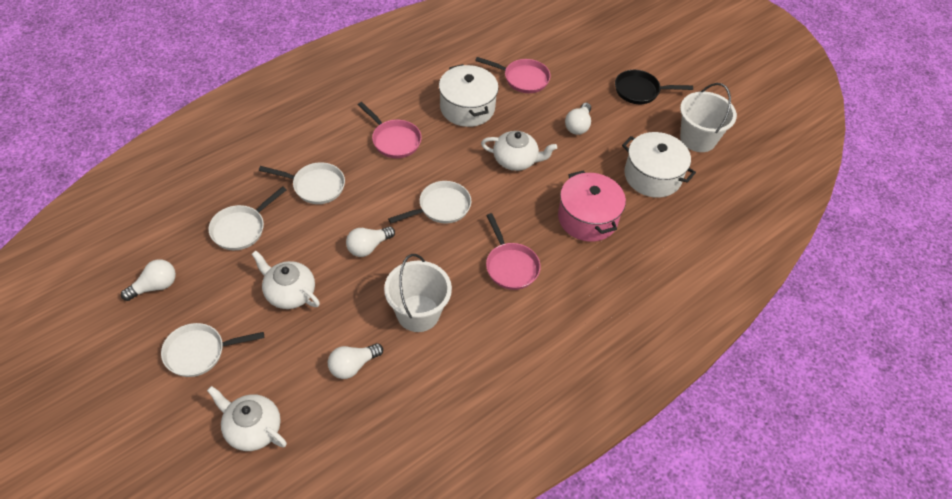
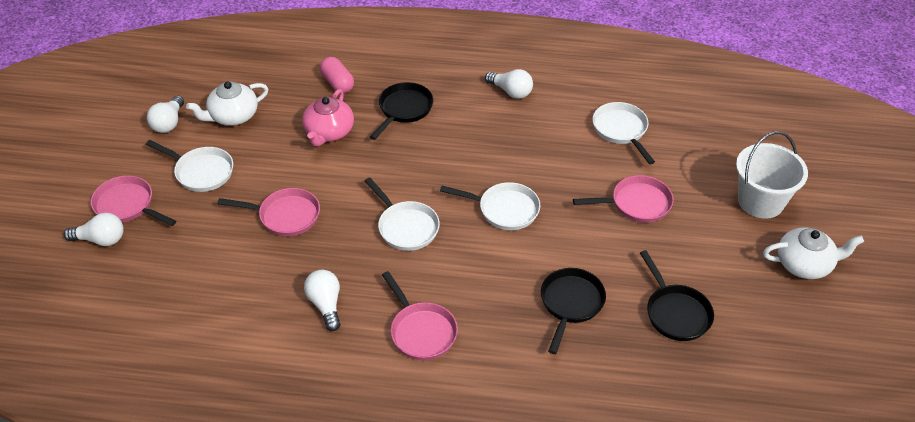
black pan: [615,70,693,104] = 1 -> [370,82,434,140] [541,268,606,354] [640,250,714,341] = 3
pink capsule: none = 0 -> [320,57,354,93] = 1
pink pan: [358,102,422,158] [475,57,551,93] [486,213,541,290] = 3 -> [91,175,176,226] [217,188,320,236] [382,271,458,360] [573,175,674,223] = 4
pink pot: [558,171,626,242] = 1 -> none = 0
pink teapot: none = 0 -> [302,89,354,147] = 1
white bucket: [384,254,452,332] [680,83,737,152] = 2 -> [736,131,808,219] = 1
white pot: [439,64,499,127] [622,132,696,198] = 2 -> none = 0
white teapot: [207,386,287,451] [252,250,320,309] [481,131,557,171] = 3 -> [186,81,268,126] [763,227,864,279] = 2

